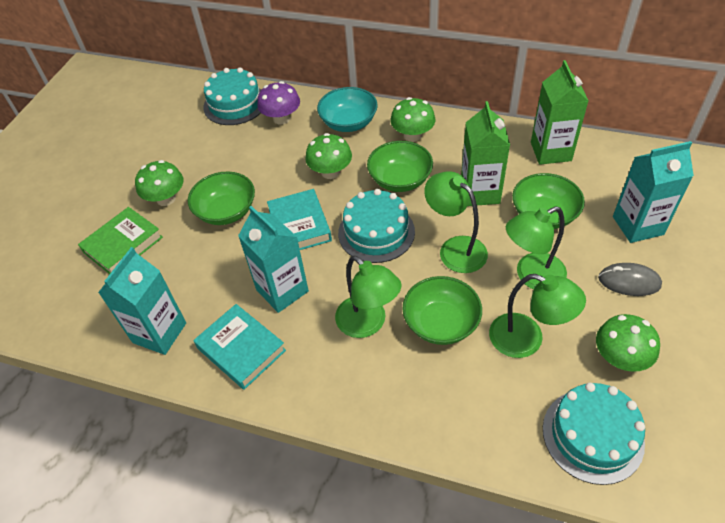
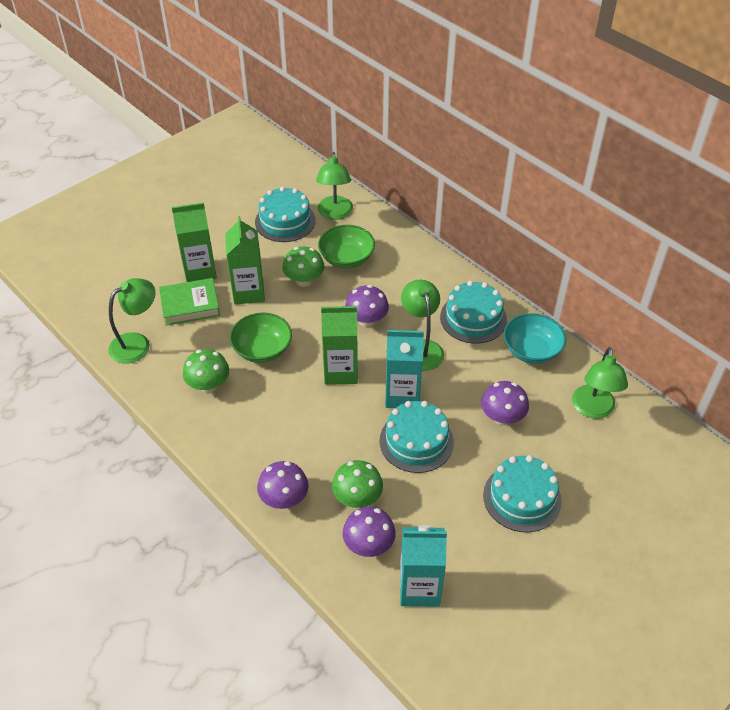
green bowl: [188,171,255,225] [367,141,433,192] [402,276,482,345] [512,173,585,229] = 4 -> [230,313,292,363] [318,225,375,269] = 2
green carton: [461,101,510,206] [531,60,588,165] = 2 -> [172,202,217,282] [225,216,265,305] [321,306,358,385] = 3
green mushroom: [135,160,183,206] [305,133,352,179] [390,97,435,142] [596,314,660,372] = 4 -> [183,349,229,393] [282,247,325,287] [332,460,383,508] = 3
grey mouse: [598,263,662,296] = 1 -> none = 0
purple mushroom: [257,81,300,125] = 1 -> [257,461,309,509] [343,506,396,557] [345,285,389,327] [481,381,529,425] = 4
turquoise book: [193,304,286,390] [267,189,332,250] = 2 -> none = 0
turquoise cake: [203,67,261,125] [338,189,415,263] [543,383,645,485] = 3 -> [255,187,316,242] [379,401,454,473] [440,281,507,344] [483,455,562,532] = 4
turquoise carton: [98,247,186,355] [238,206,309,313] [613,141,694,243] = 3 -> [385,330,424,408] [400,525,447,607] = 2

